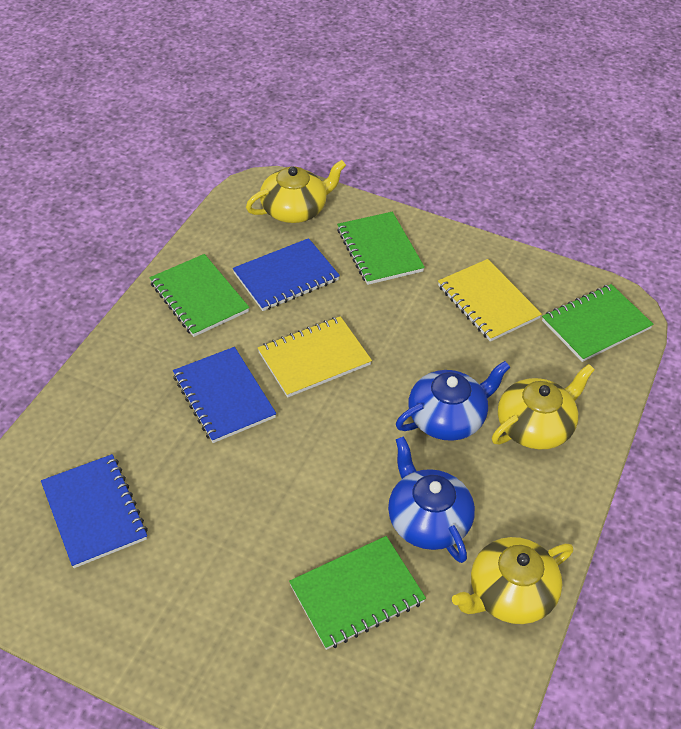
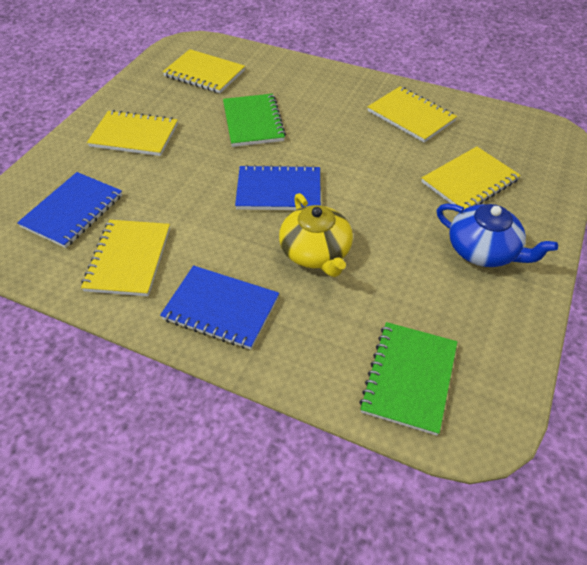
blue teapot: [388,436,475,563] [396,361,510,441] = 2 -> [437,204,558,267] = 1
green notebook: [149,254,250,337] [289,536,426,650] [337,212,425,285] [542,284,654,362] = 4 -> [223,94,286,147] [359,322,457,436] = 2
yellow notebook: [258,316,372,398] [438,259,542,342] = 2 -> [81,220,170,296] [87,110,178,156] [163,49,245,93] [367,86,457,143] [422,146,521,209] = 5
yellow teapot: [246,160,346,223] [452,537,573,624] [492,364,595,449] = 3 -> [279,193,353,277] = 1

